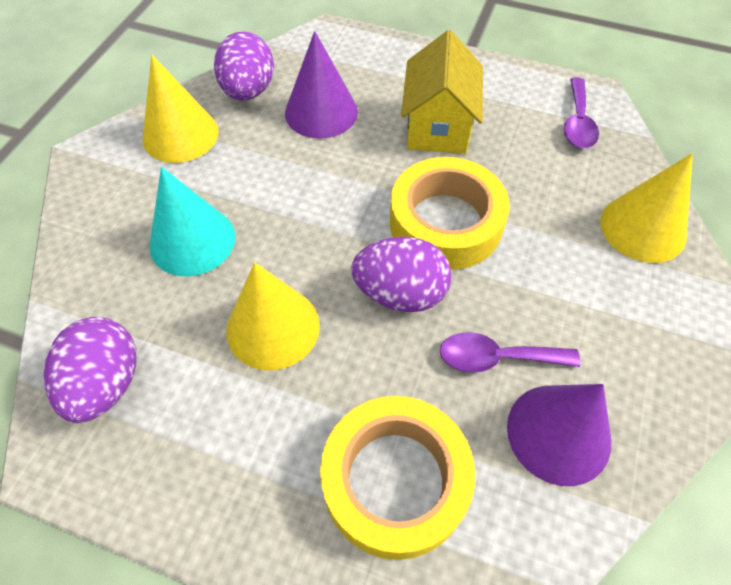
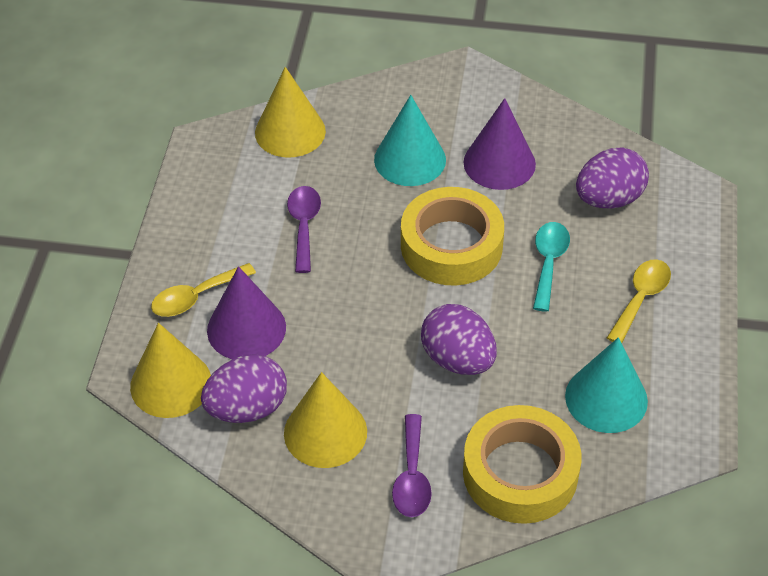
turquoise cone: [150,167,235,276] = 1 -> [374,95,446,186] [565,337,648,433] = 2
turquoise spoon: none = 0 -> [533,222,570,312] = 1
yellow house: [401,30,483,154] = 1 -> none = 0
yellow spoon: none = 0 -> [151,263,256,317] [607,259,671,343] = 2

